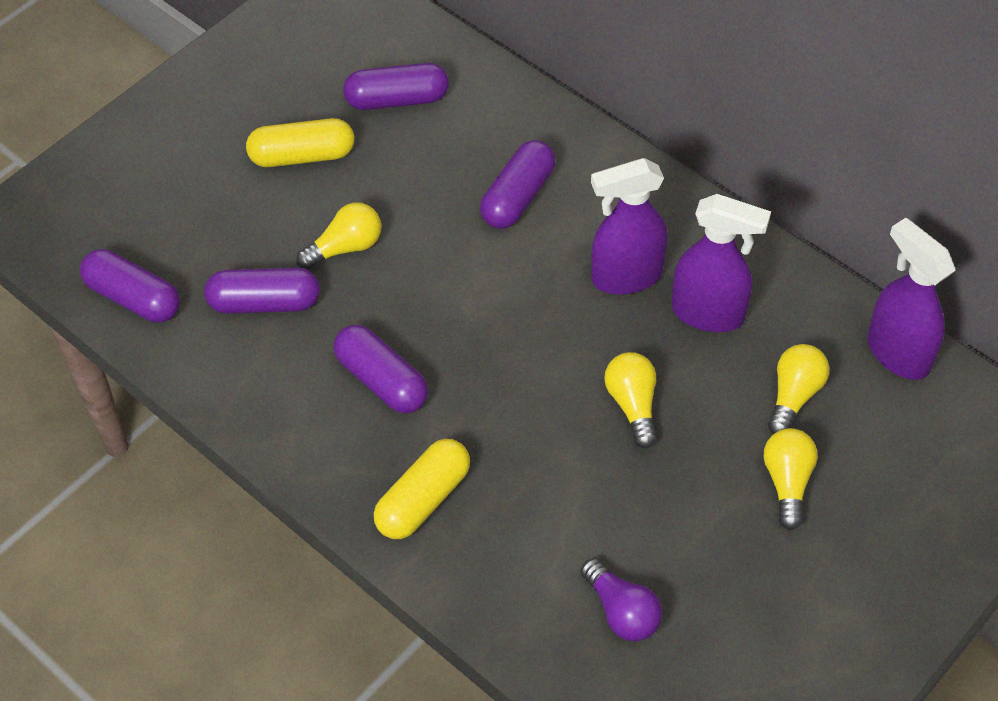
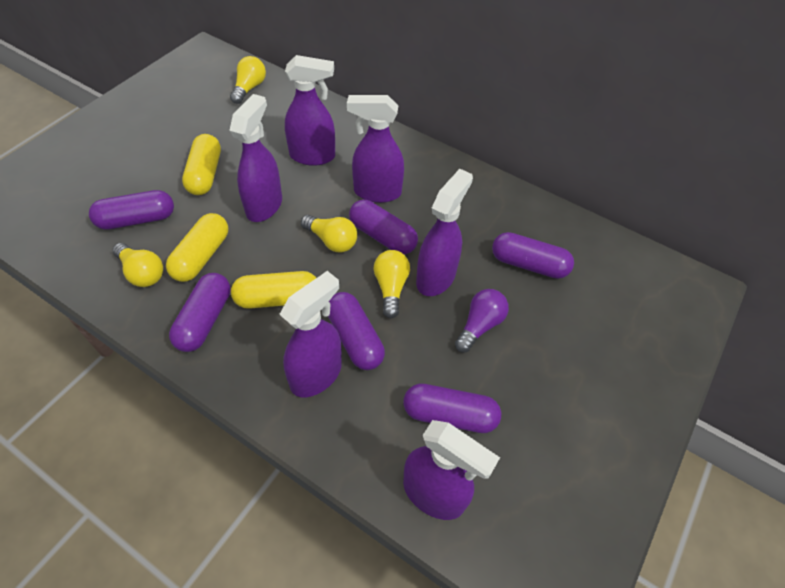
purple capsule: [80,249,180,323] [204,267,320,314] [334,325,428,414] [343,63,449,110] [480,140,555,229] = 5 -> [89,190,174,230] [169,273,231,352] [328,292,385,370] [349,200,418,254] [403,384,501,433] [492,232,574,279] = 6
purple spray bottle: [591,158,668,294] [672,194,771,332] [868,218,956,380] = 3 -> [229,94,282,222] [279,271,342,397] [285,55,335,166] [347,95,404,203] [403,420,500,520] [416,169,473,296] = 6
yellow capsule: [246,118,354,167] [374,439,470,539] = 2 -> [166,213,228,282] [182,134,221,195] [231,271,316,309] = 3

